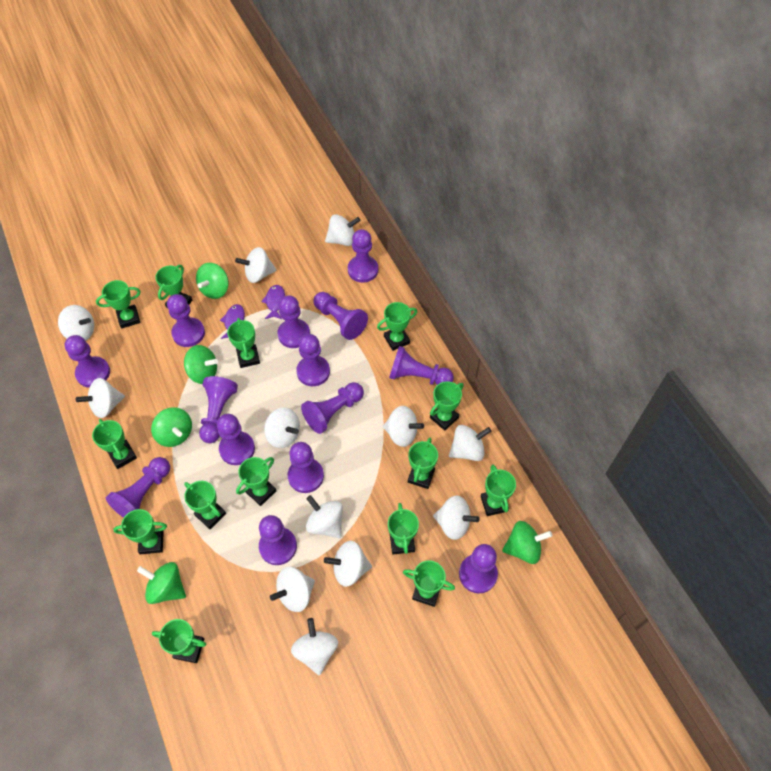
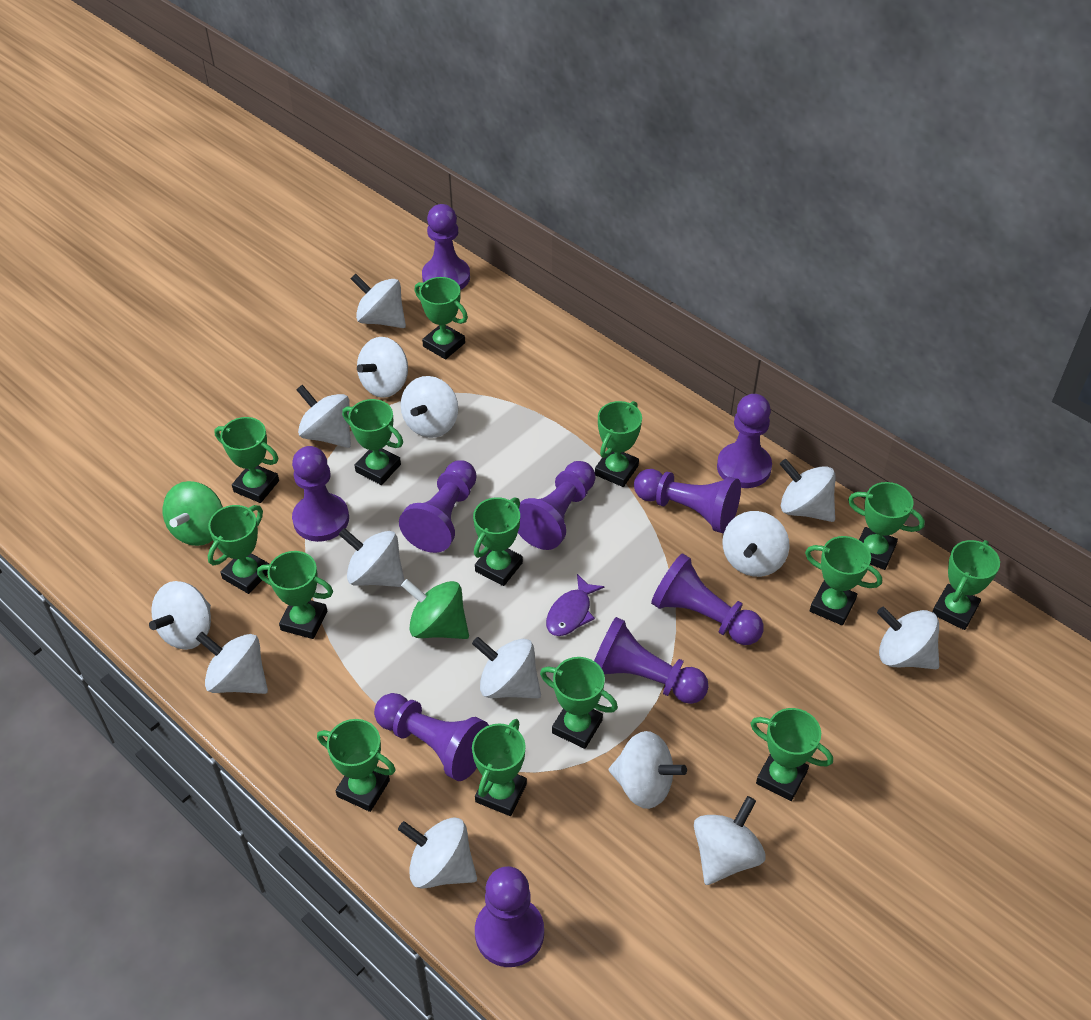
green spinning top: [137,562,186,604] [151,407,192,447] [184,345,218,384] [196,263,229,299] [502,521,552,564] = 5 -> [163,481,223,546] [401,579,469,639] = 2
purple fish: [220,304,245,339] [261,285,285,319] = 2 -> [546,574,605,636] = 1
purple pawn: [65,335,110,388] [106,457,170,518] [167,294,205,347] [199,376,238,443] [217,414,255,465] [259,515,297,565] [277,296,310,348] [288,442,324,493] [296,334,330,386] [301,382,364,434] [313,292,368,340] [348,229,378,283] [389,346,454,385] [459,544,498,593] = 14 -> [292,446,349,542] [374,693,489,781] [399,460,477,553] [422,204,470,290] [475,866,544,967] [518,461,596,550] [594,617,709,704] [634,469,741,534] [651,554,764,645] [717,394,772,488] = 10
white spinning top: [58,305,94,341] [76,378,125,418] [235,247,276,283] [264,407,300,448] [270,567,315,612] [291,618,338,675] [306,495,343,538] [324,541,372,587] [325,214,360,246] [383,406,424,447] [433,495,479,540] [449,425,492,461] = 12 -> [149,581,211,650] [196,632,268,694] [296,385,351,448] [339,528,405,587] [350,273,406,328] [357,337,408,398] [398,818,477,889] [401,376,458,438] [472,637,541,698] [609,731,687,809] [694,796,766,885] [722,511,790,577] [780,459,836,522] [877,607,939,669] = 14

